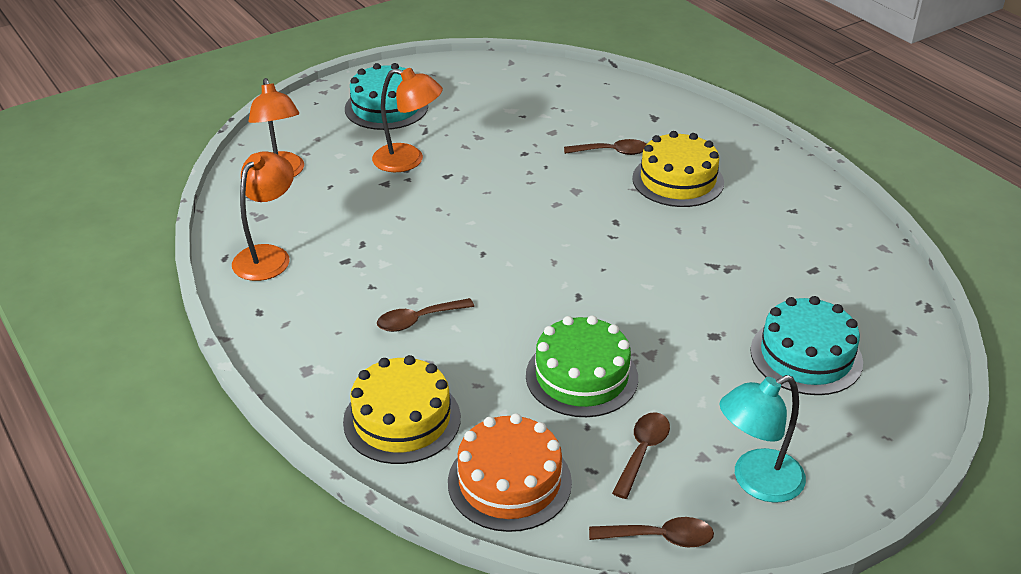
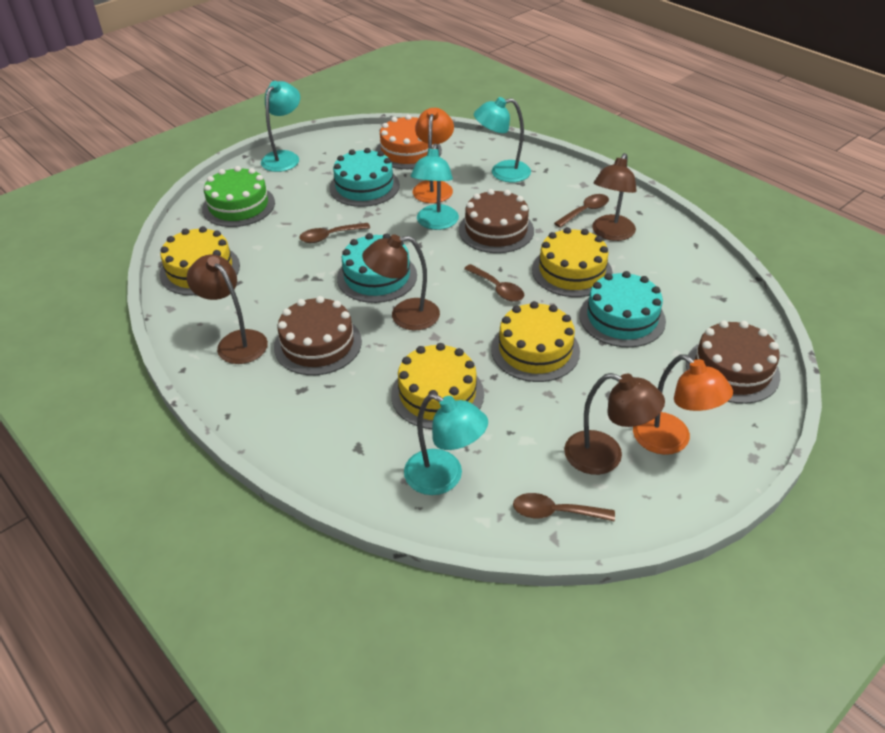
brown cake: none = 0 -> [274,296,362,375] [459,189,534,253] [686,321,780,404] = 3
brown lamp: none = 0 -> [187,255,268,364] [362,234,440,330] [564,373,665,475] [592,153,637,241] = 4
orange lamp: [232,151,294,281] [249,78,304,177] [372,68,443,172] = 3 -> [413,108,454,203] [633,354,733,455] = 2
turquoise cake: [345,63,428,130] [750,296,863,395] = 2 -> [329,148,400,207] [337,233,417,303] [579,271,666,348] = 3
turquoise lamp: [719,375,806,503] = 1 -> [261,81,300,172] [404,393,488,495] [410,144,459,230] [474,97,531,182] = 4
yellow cake: [343,355,461,464] [632,131,724,207] = 2 -> [159,226,240,296] [391,343,484,429] [491,301,580,382] [532,227,613,297] = 4

